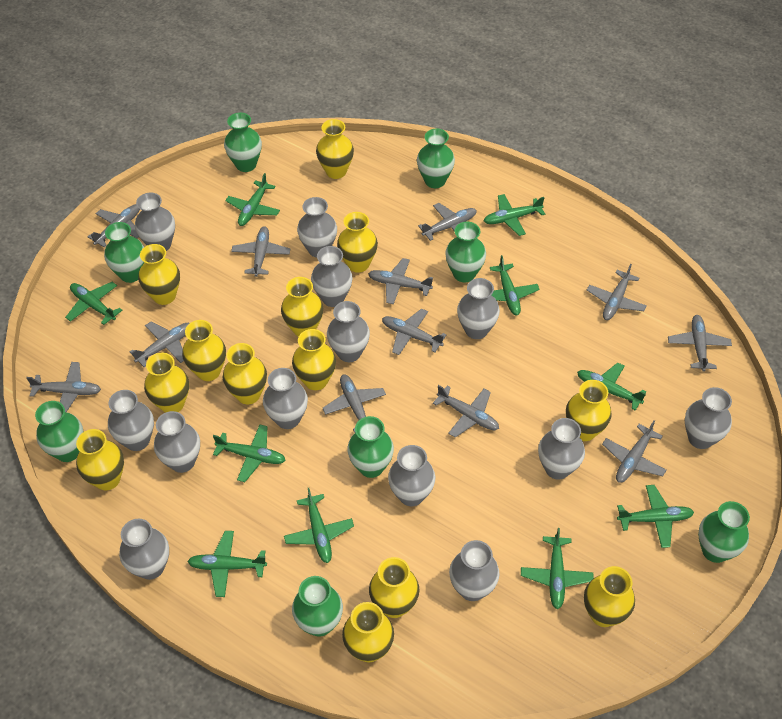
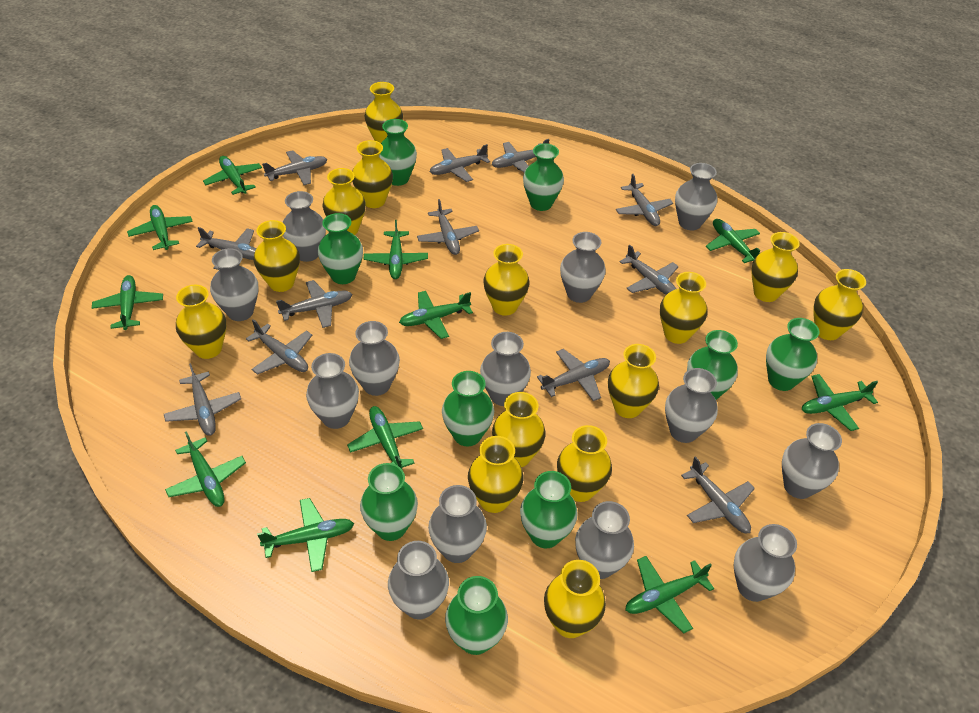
green plane: [65,282,123,325] [187,531,267,597] [213,425,286,482] [225,173,280,226] [284,488,354,563] [484,194,545,236] [490,255,540,315] [521,528,594,609] [577,363,646,411] [617,485,694,548] = 10 -> [92,275,163,330] [127,205,193,250] [165,431,246,507] [203,156,262,195] [257,498,354,572] [347,406,423,470] [364,220,428,279] [399,291,473,339] [625,556,714,633] [706,219,760,263] [802,374,878,431] = 11
green vase: [35,401,84,462] [104,222,145,283] [224,113,262,172] [292,576,343,637] [347,416,394,478] [417,129,455,188] [445,222,486,282] [698,501,750,563] = 8 -> [318,213,363,284] [360,463,418,541] [379,119,417,186] [442,371,494,446] [445,576,508,655] [520,471,578,548] [523,143,564,211] [687,330,738,400] [766,318,819,391] = 9
yellow vase: [76,429,124,490] [138,244,180,305] [144,352,189,413] [182,320,226,381] [223,343,267,404] [281,277,323,337] [292,329,336,390] [316,119,354,179] [337,212,378,273] [342,602,394,662] [369,557,419,618] [566,380,612,441] [584,566,635,627] = 13 -> [176,285,226,359] [254,220,300,292] [323,168,366,235] [352,140,393,208] [365,82,403,143] [468,436,523,513] [483,244,529,316] [492,392,546,467] [544,560,606,638] [557,425,612,502] [608,344,659,418] [660,272,707,344] [751,232,800,302] [813,269,866,340] = 14

